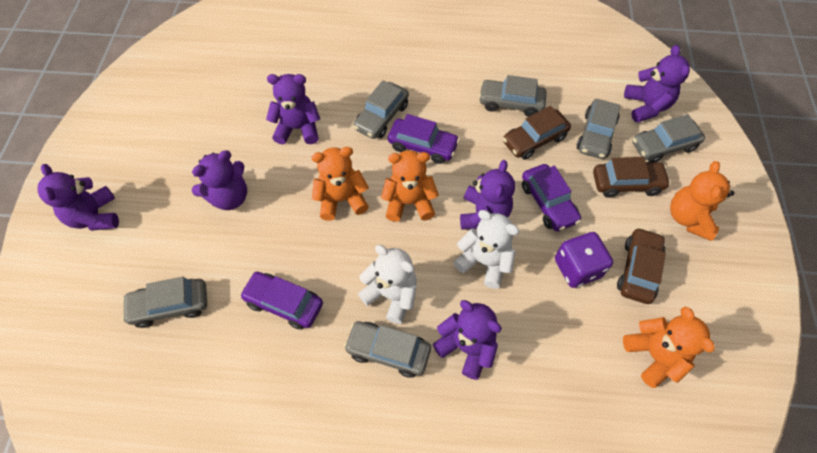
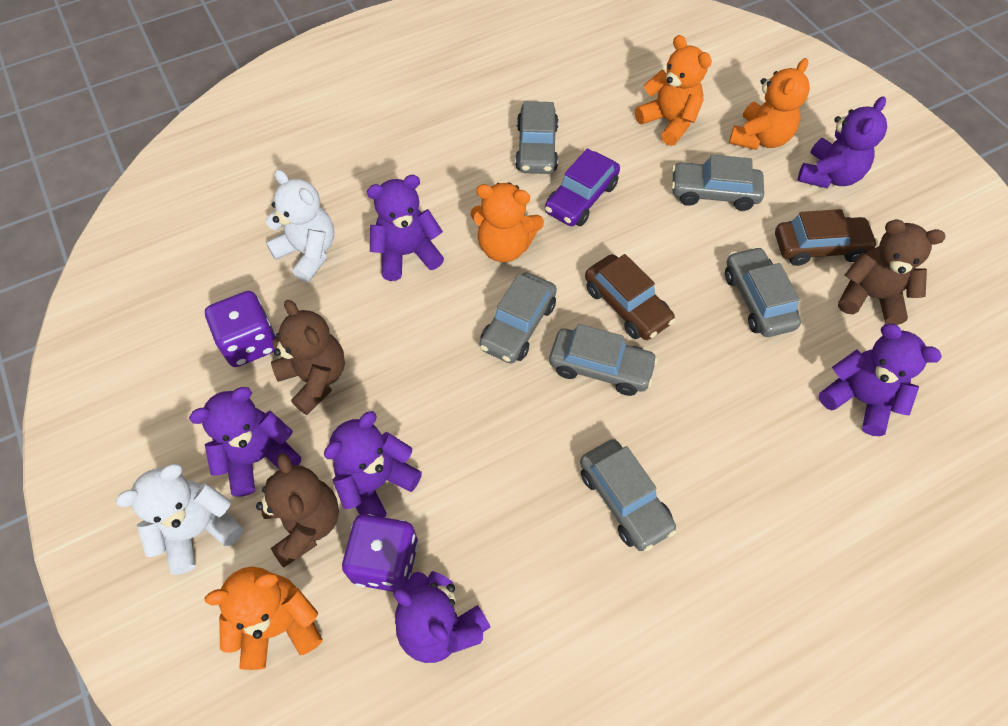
brown car: [503,106,571,160] [593,157,671,198] [617,227,666,304] = 3 -> [585,254,675,340] [775,209,878,266] = 2
brown teddy bear: none = 0 -> [256,453,339,568] [271,300,345,415] [838,219,945,325] = 3
purple car: [240,272,323,330] [388,114,460,164] [522,164,581,231] = 3 -> [545,148,620,226] = 1
purple dice: [555,232,613,288] = 1 -> [205,291,276,367] [342,514,418,592] = 2

